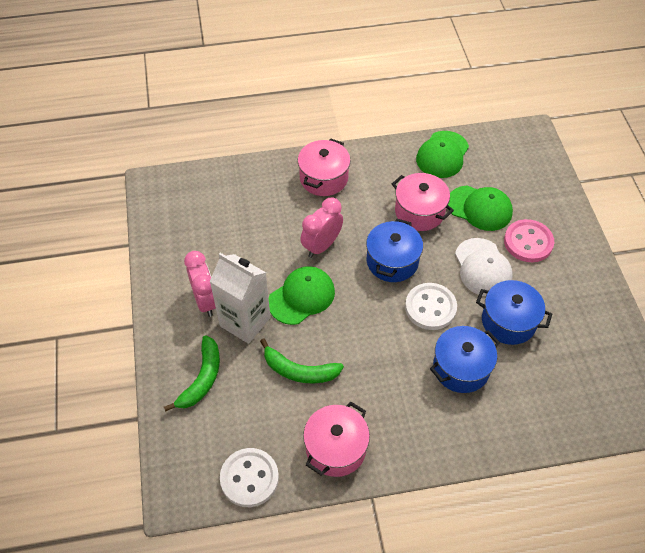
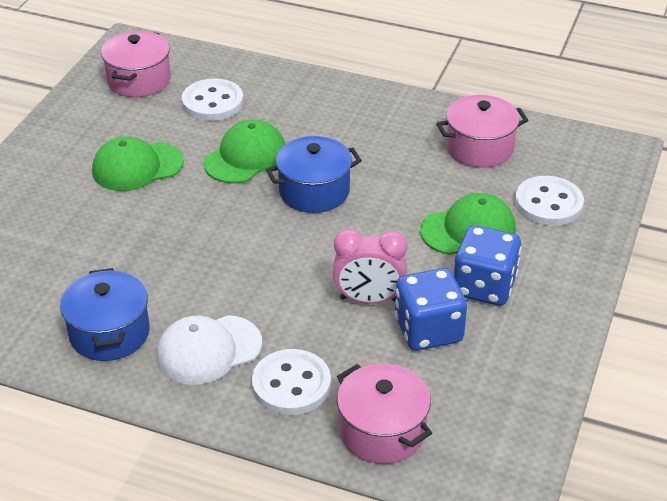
blue dice: none = 0 -> [395,268,467,351] [454,225,521,306] = 2
blue pot: [366,219,423,282] [430,326,500,393] [476,280,552,345] = 3 -> [60,268,149,361] [266,136,362,213] = 2
green banana: [164,335,220,412] [260,338,344,383] = 2 -> none = 0
pink button: [504,219,554,262] = 1 -> none = 0
pink clock: [184,251,216,317] [301,197,343,258] = 2 -> [333,229,407,304] = 1
white button: [220,448,279,507] [405,283,457,330] = 2 -> [182,78,243,121] [252,349,331,415] [515,176,584,226] = 3
white carton: [210,253,271,344] = 1 -> none = 0

